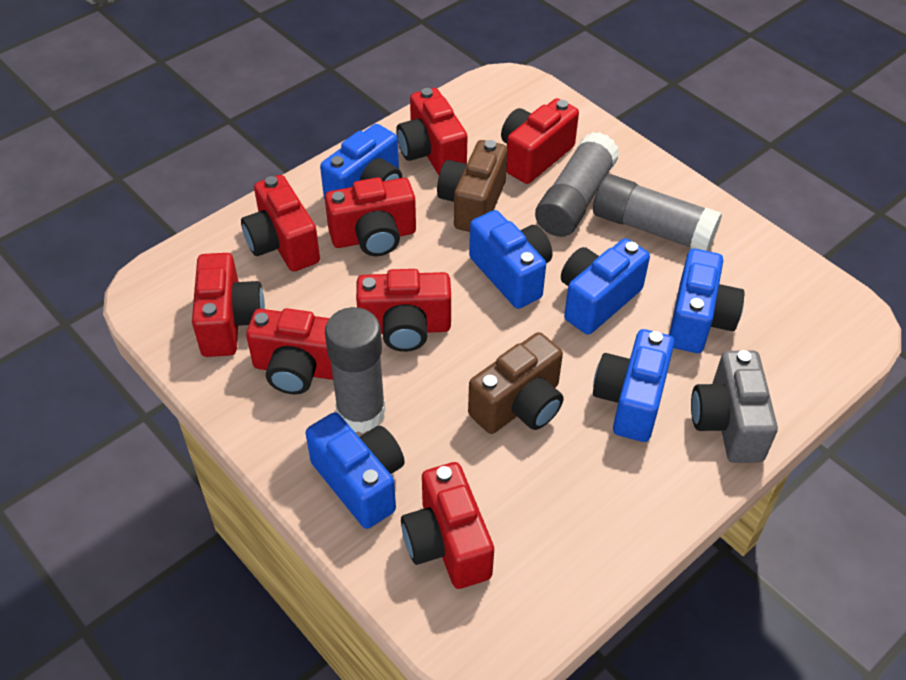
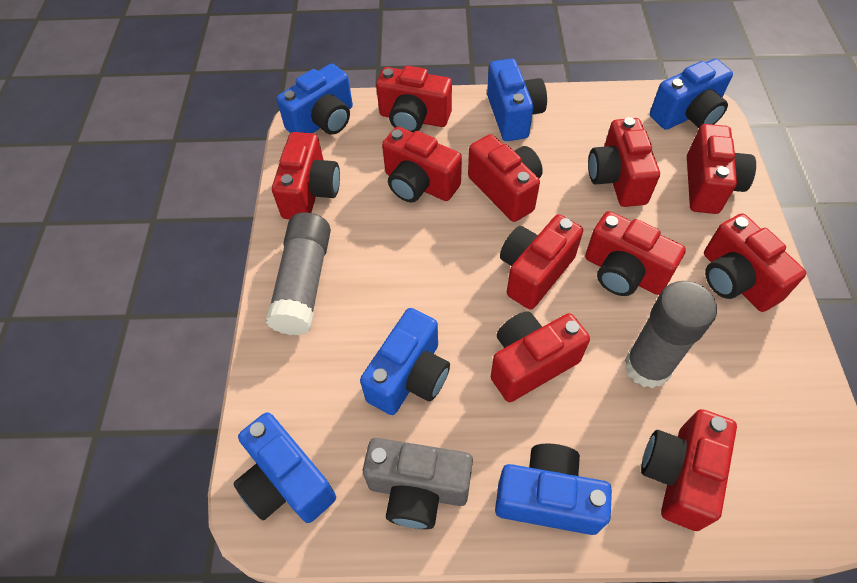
brown camera: [437,140,508,232] [468,332,563,434] = 2 -> none = 0
grey glue stick: [325,307,386,433] [535,132,619,237] [593,174,722,251] = 3 -> [266,212,331,335] [625,281,717,388] = 2
red camera: [192,253,265,357] [241,175,320,272] [246,308,333,395] [325,177,416,256] [356,269,451,352] [396,88,468,175] [401,462,494,589] [501,98,579,184] = 8 -> [272,132,340,219] [376,66,452,133] [382,127,462,202] [468,134,543,222] [491,311,590,402] [500,214,583,310] [585,211,686,296] [588,117,660,207] [641,409,737,531] [687,124,756,214] [704,213,806,312] = 11

